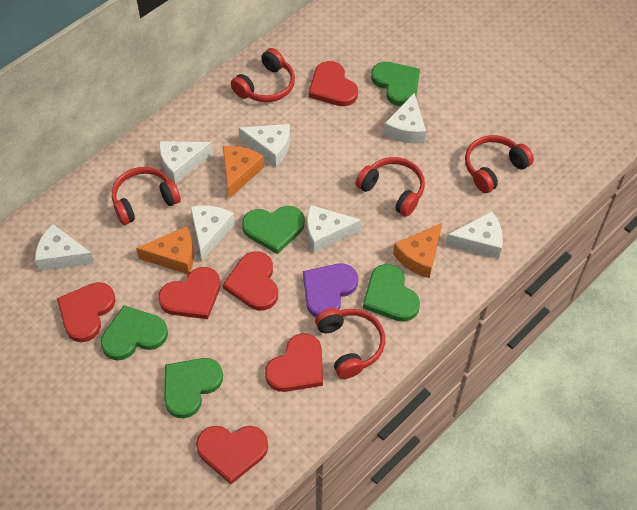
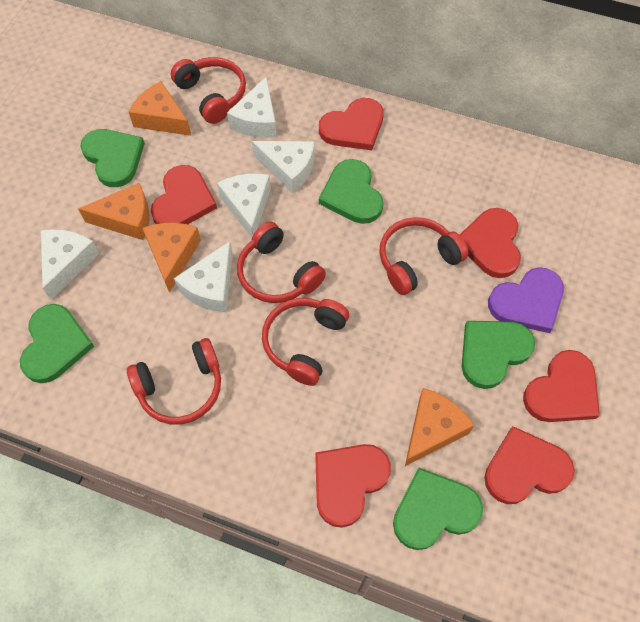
orange cheese: [136,226,194,274] [223,146,264,199] [393,223,442,278] = 3 -> [78,183,150,240] [129,81,191,136] [142,223,201,293] [405,388,474,466] = 4
white cheese: [35,224,95,271] [159,141,213,184] [190,205,235,261] [238,124,290,167] [307,205,361,252] [384,93,426,144] [446,211,503,259] = 7 -> [41,229,99,300] [174,241,233,312] [217,173,271,238] [227,77,277,138] [252,141,315,193] = 5

